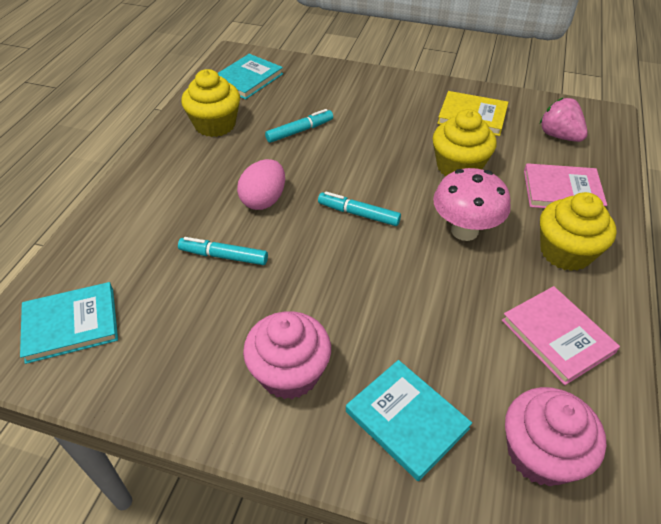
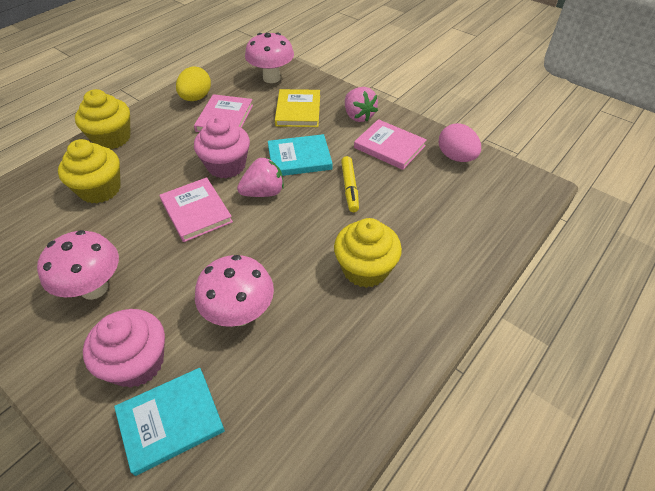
pink book: [502,286,620,385] [524,163,607,208] = 2 -> [160,177,233,242] [194,94,253,132] [354,119,427,170] = 3
pink mushroom: [433,168,511,241] = 1 -> [37,230,119,300] [195,255,274,327] [245,33,294,83] = 3
pink strawberry: [540,98,588,142] = 1 -> [237,157,284,197] [345,87,378,122] = 2
turquoise book: [20,282,118,364] [218,54,283,99] [346,360,472,482] = 3 -> [114,368,225,476] [268,134,333,176] = 2
turquoise marker: [178,237,268,265] [265,109,333,143] [318,192,401,226] = 3 -> none = 0
yellow egg: none = 0 -> [176,66,211,101] = 1
yellow marker: none = 0 -> [341,156,359,212] = 1

